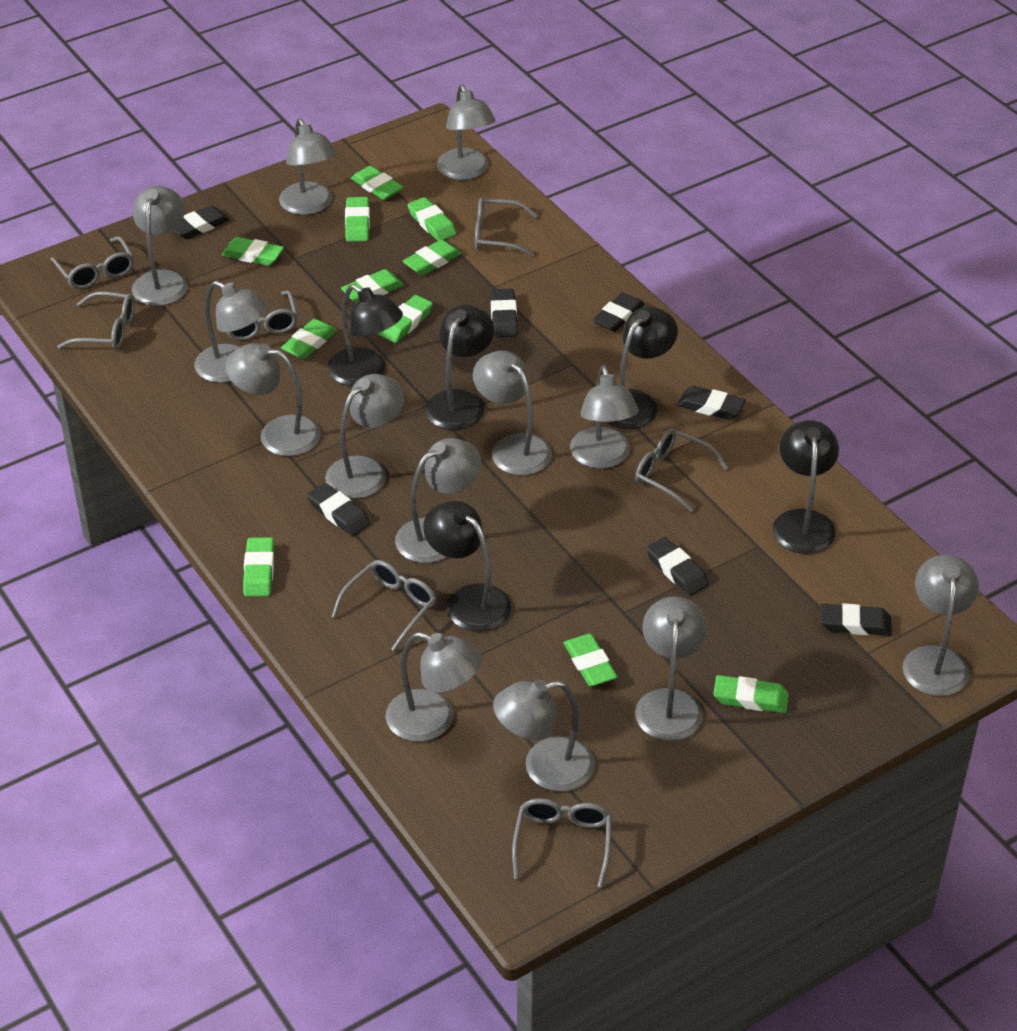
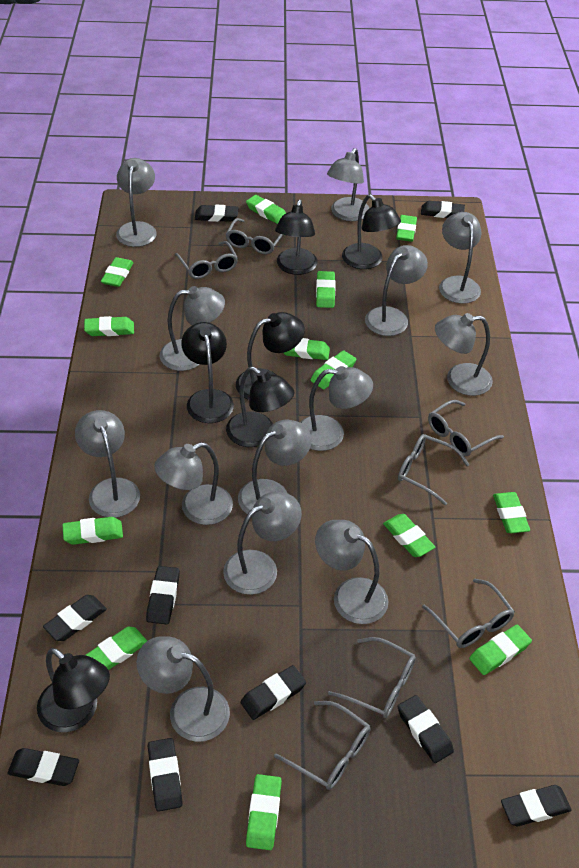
black eraser: [174,205,230,239] [307,483,370,536] [490,289,518,337] [592,293,645,332] [646,537,709,596] [677,386,746,420] [820,603,892,636] = 7 -> [7,748,79,786] [43,595,107,641] [146,566,180,624] [148,738,183,812] [195,205,239,222] [241,665,306,720] [398,695,454,763] [421,201,465,218] [501,785,572,826] = 9
black lamp: [327,284,403,386] [423,501,511,632] [425,304,494,430] [607,306,678,429] [773,420,839,554] = 5 -> [37,648,110,732] [181,322,234,423] [226,367,294,447] [236,312,305,400] [275,200,318,275] [342,194,401,269] = 6
green eraser: [222,237,284,266] [243,537,274,597] [281,319,337,359] [341,269,404,303] [345,197,370,242] [351,166,404,200] [378,295,433,343] [402,239,461,275] [407,197,457,241] [564,634,618,687] [714,675,789,713] = 11 -> [62,517,123,545] [84,316,134,336] [86,627,147,670] [101,257,133,287] [246,195,286,224] [246,774,282,850] [284,338,330,360] [311,350,357,389] [316,271,336,308] [383,514,435,557] [396,215,417,242] [469,625,532,675] [493,492,530,533] = 13

